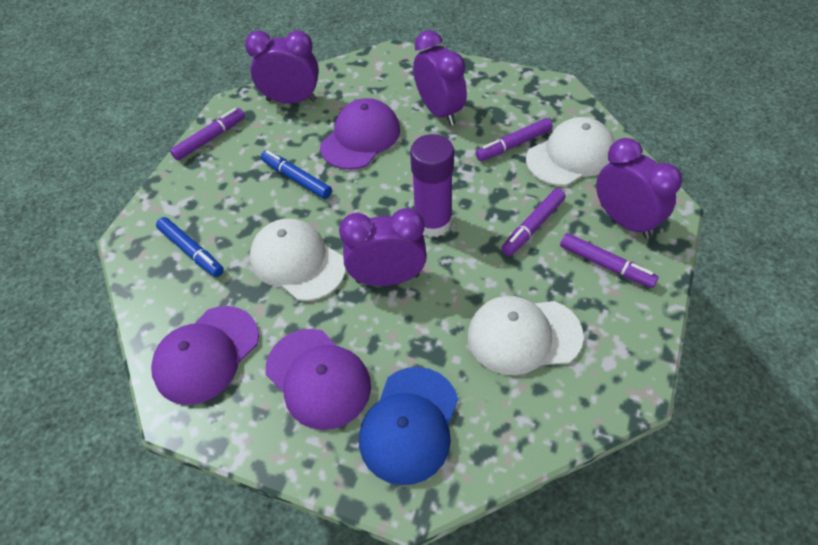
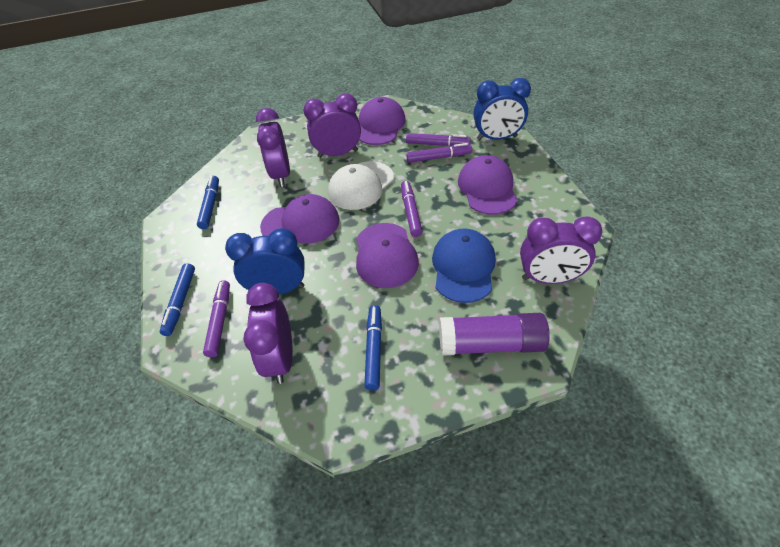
blue clock: none = 0 -> [225,228,305,295] [474,78,531,140] = 2
blue marker: [156,217,224,277] [261,150,332,199] = 2 -> [160,263,195,336] [197,176,219,229] [364,305,382,390] = 3
purple cap: [151,306,259,405] [266,329,371,430] [320,98,400,170] = 3 -> [260,194,339,244] [356,223,419,288] [359,97,406,145] [458,155,518,215] = 4
white cap: [250,219,346,301] [468,296,584,375] [526,117,615,186] = 3 -> [328,161,394,210] = 1

